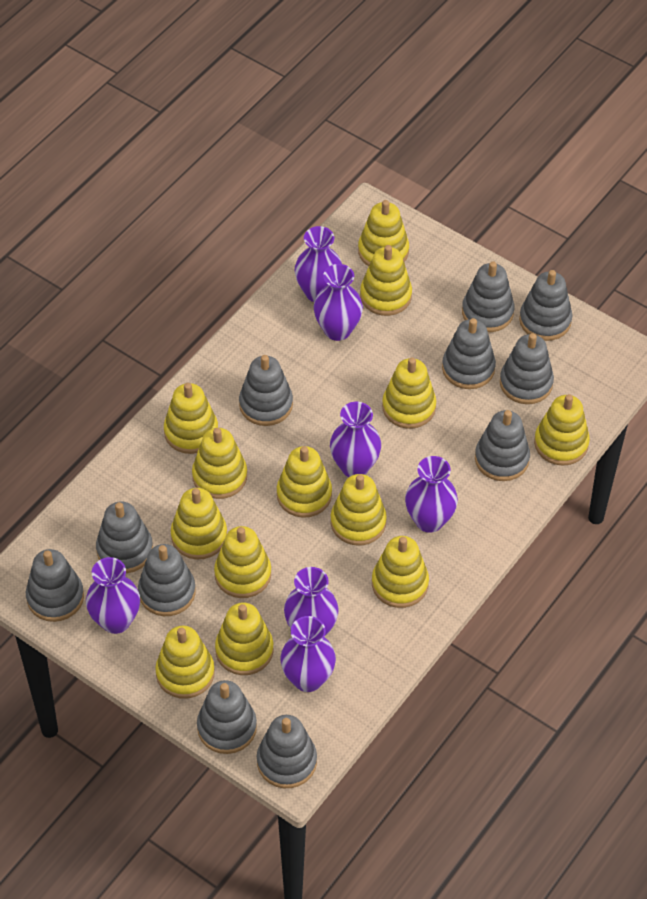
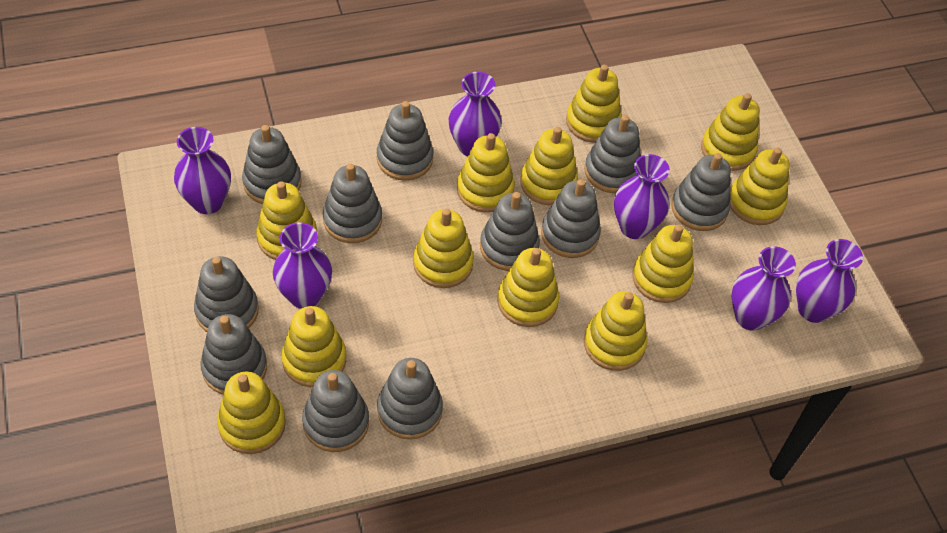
purple vase: [86,557,140,634] [280,616,336,692] [284,567,339,637] [295,226,342,302] [314,264,363,341] [330,402,381,477] [405,456,458,533] = 7 -> [174,127,231,214] [273,222,332,309] [449,72,502,156] [614,154,670,239] [731,246,796,331] [796,239,863,323] = 6
yellow stacking toy: [155,625,215,699] [164,383,218,454] [171,488,227,560] [192,428,247,499] [214,526,271,598] [215,603,274,675] [277,446,332,518] [331,474,387,545] [358,200,409,267] [360,245,412,316] [372,536,429,608] [382,357,436,429] [534,394,590,466] = 13 -> [217,372,286,454] [256,181,317,260] [281,306,346,387] [413,209,474,288] [457,133,515,212] [497,248,559,327] [520,127,578,205] [566,65,622,143] [584,291,647,371] [632,225,694,303] [701,93,759,171] [730,147,790,225] = 12

